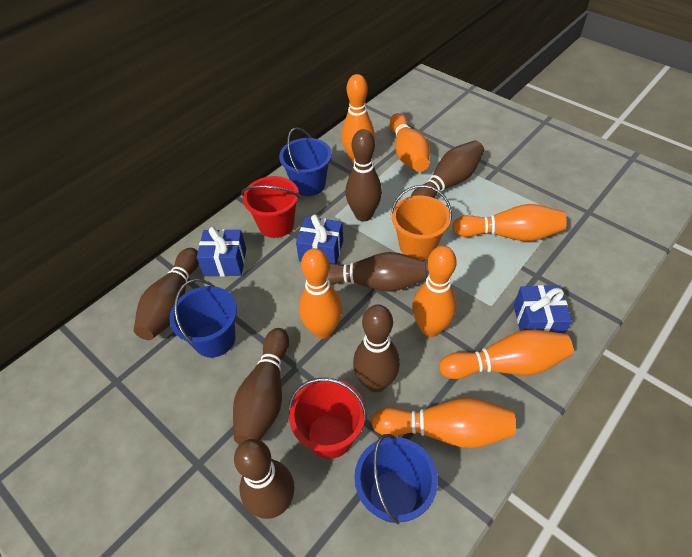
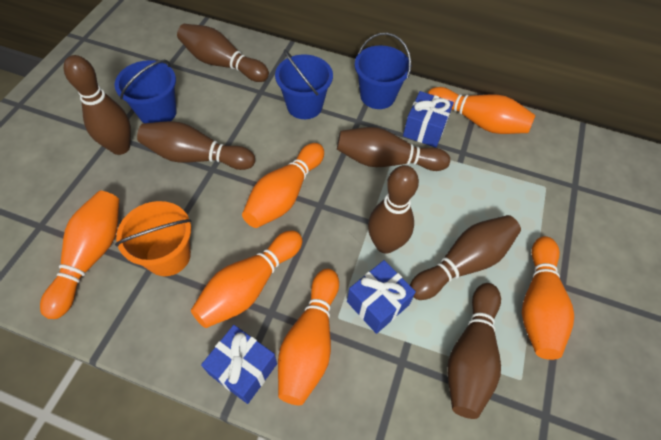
orange bowling pin: [299,248,342,339] [341,74,375,164] [371,398,516,448] [389,113,430,172] [412,246,457,337] [439,330,573,379] [452,204,567,241] = 7 -> [40,191,119,319] [191,230,302,328] [242,143,324,228] [278,269,339,406] [428,87,536,134] [522,236,574,360] = 6
red bucket: [241,176,300,238] [289,378,367,459] = 2 -> none = 0

